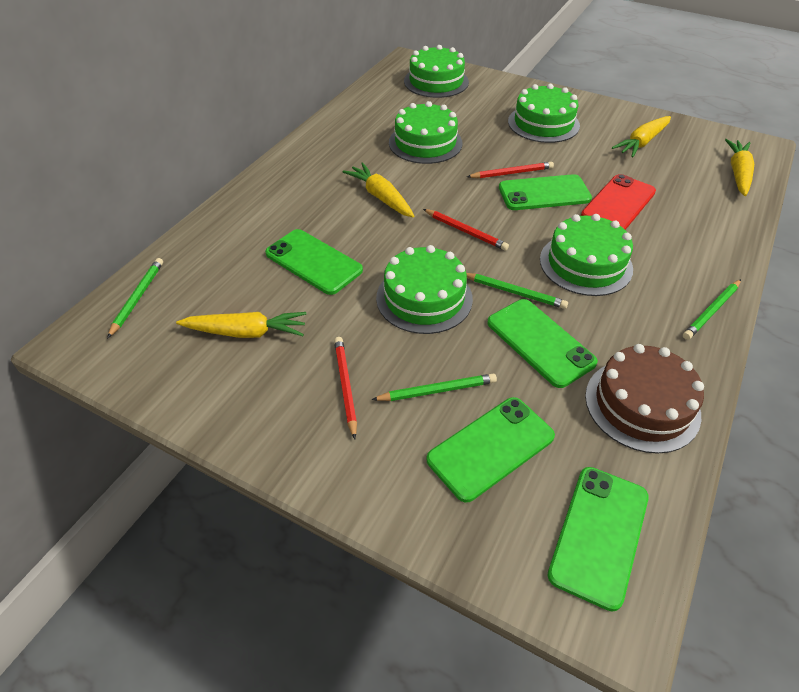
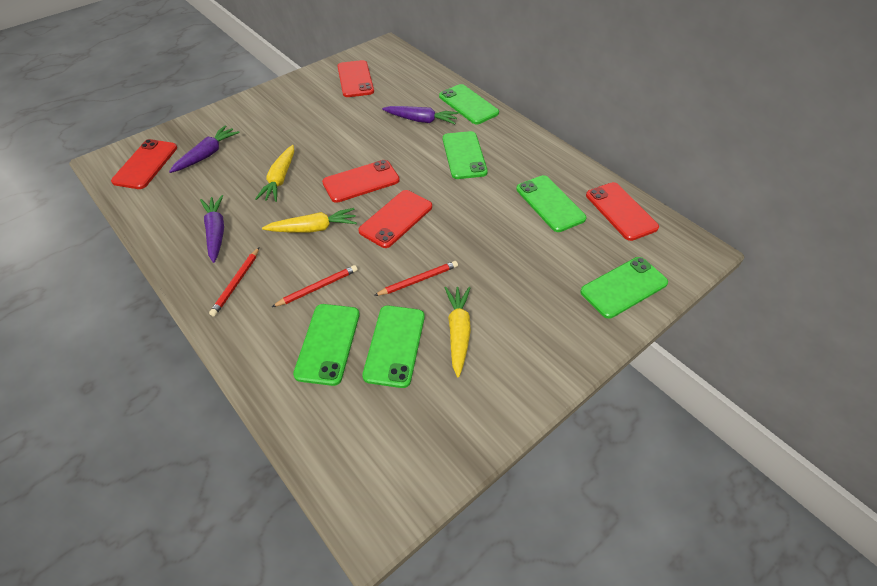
brown cake: [585,344,704,454] = 1 -> none = 0
green cake: [376,245,473,334] [389,101,463,164] [404,45,469,98] [508,84,580,143] [540,214,633,296] = 5 -> none = 0
green pencil: [107,258,163,339] [371,374,497,401] [467,273,568,309] [683,279,741,340] = 4 -> none = 0
green phone: [265,229,363,295] [426,397,555,502] [487,299,598,388] [499,174,592,210] [547,467,649,611] = 5 -> [293,304,360,386] [362,305,425,388] [439,84,499,124] [443,131,488,179] [516,175,586,232] [580,257,668,319] = 6
purple carrot: none = 0 -> [169,125,240,173] [200,195,224,263] [382,106,459,124] = 3
red phone: [581,174,656,230] = 1 -> [111,139,177,189] [322,160,400,203] [337,60,374,97] [358,190,432,248] [586,182,659,241] = 5
yellow carrot: [176,312,307,338] [343,163,414,217] [612,116,671,157] [725,139,754,196] = 4 -> [255,145,294,202] [262,208,357,233] [445,287,471,377] = 3

